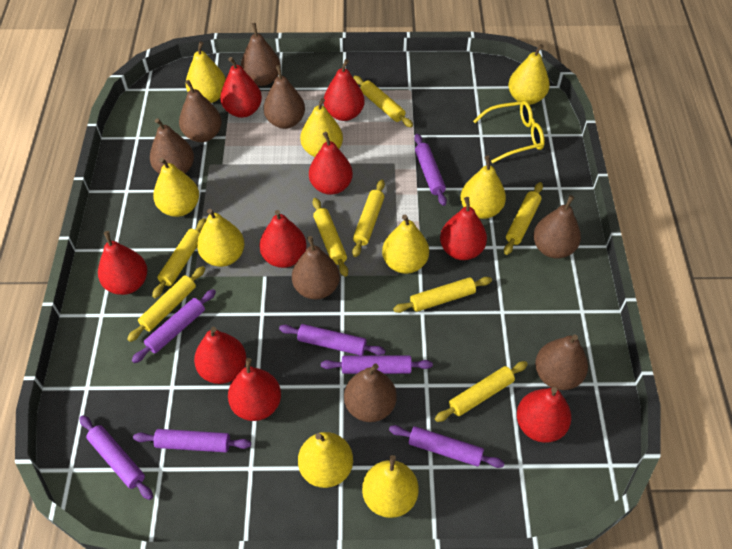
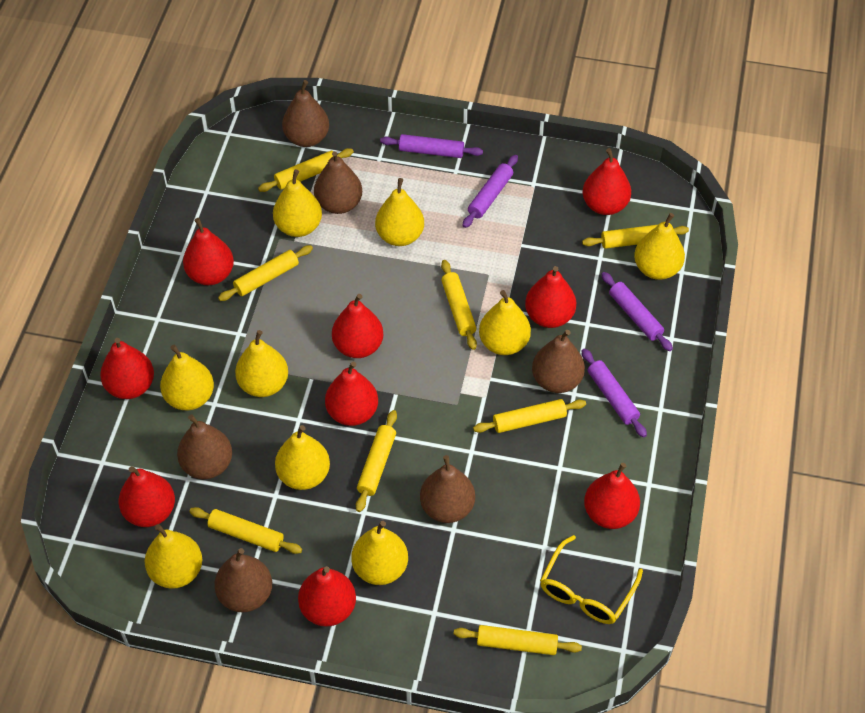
brown pear: [150,118,194,174] [179,80,222,142] [241,23,281,86] [263,65,305,129] [292,236,340,299] [344,363,397,422] [533,195,581,258] [535,334,588,390] = 8 -> [177,414,232,479] [214,548,272,612] [282,80,329,147] [314,151,362,214] [420,455,475,523] [532,330,585,393] = 6
purple rolling pin: [79,415,153,500] [131,289,216,363] [133,429,251,452] [279,324,386,356] [321,355,433,374] [389,425,504,468] [414,134,447,206] = 7 -> [380,134,483,158] [463,155,518,228] [582,349,647,438] [601,272,673,351] = 4

